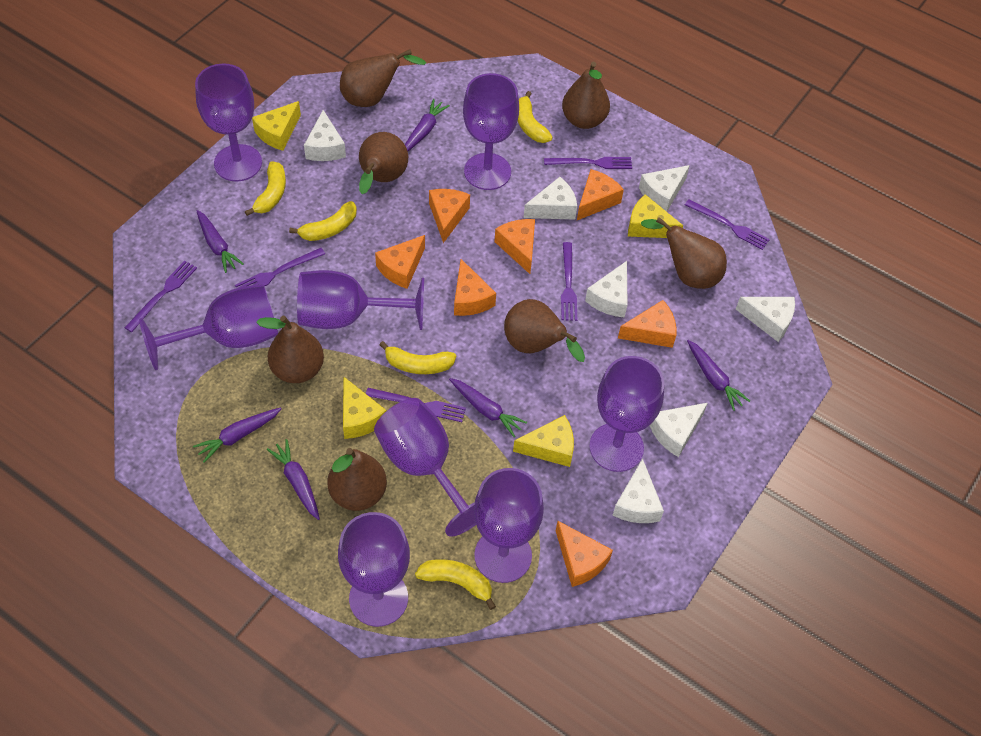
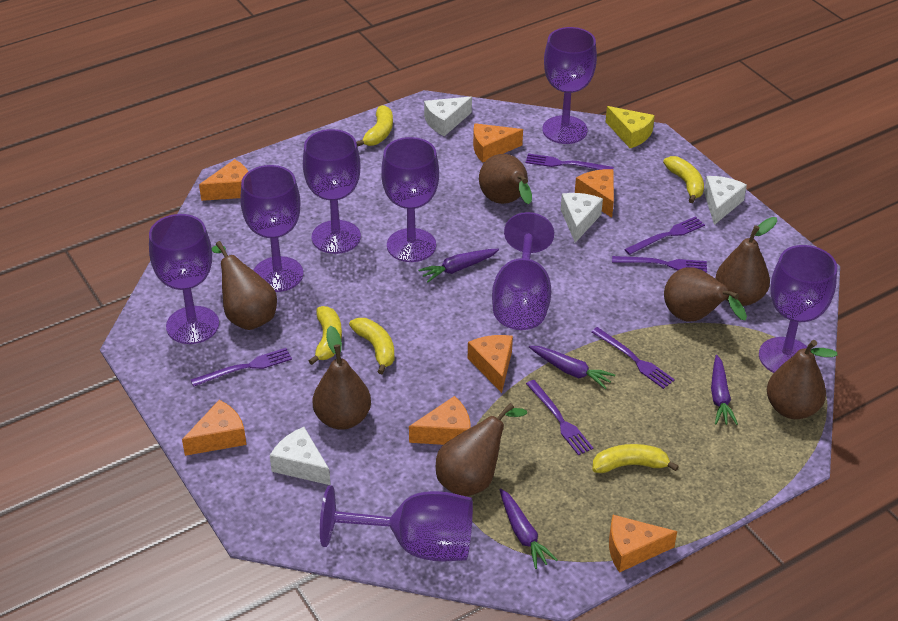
purple carrot: [193,407,281,463] [197,210,244,273] [267,439,320,520] [405,99,450,151] [449,378,528,437] [687,340,750,411] = 6 -> [418,249,499,282] [500,489,557,569] [529,346,615,389] [711,355,738,425] = 4
white cheese: [304,110,346,161] [523,177,577,219] [585,261,628,318] [613,458,664,523] [639,165,690,212] [649,403,708,457] [736,297,795,342] = 7 -> [270,427,331,485] [424,97,472,136] [561,193,603,243] [704,176,747,225] = 4
yellow cheese: [252,101,301,151] [343,377,386,439] [513,415,574,467] [628,194,683,238] = 4 -> [605,106,655,148] = 1

